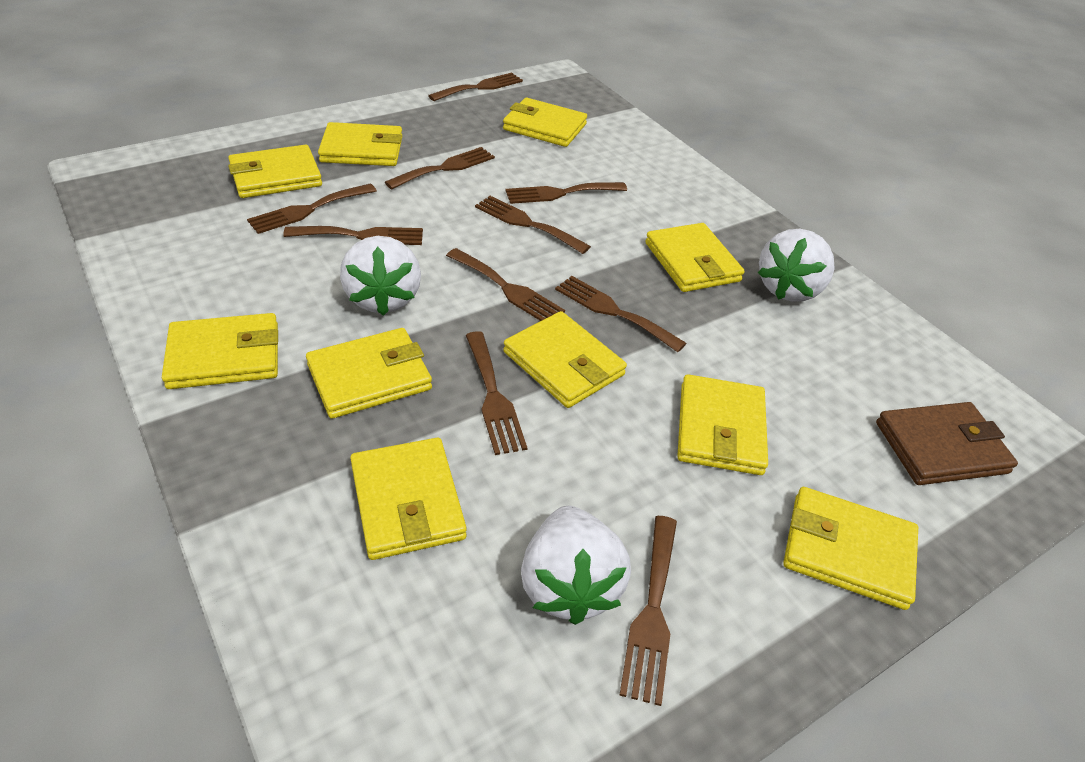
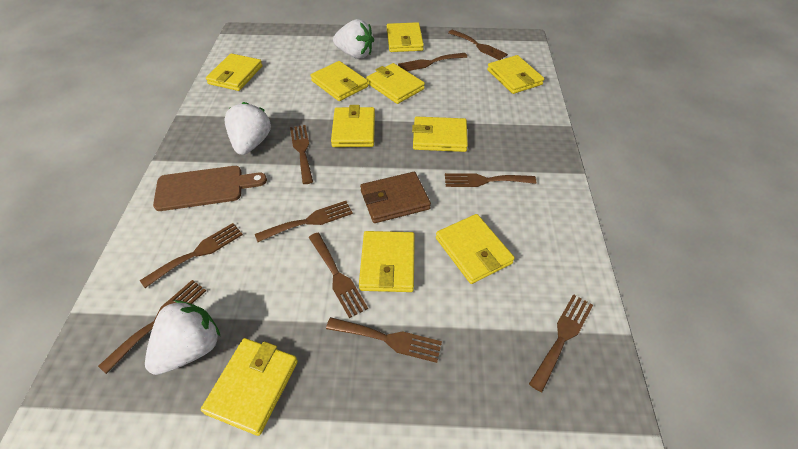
brown cutting board: none = 0 -> [153,166,267,211] = 1

